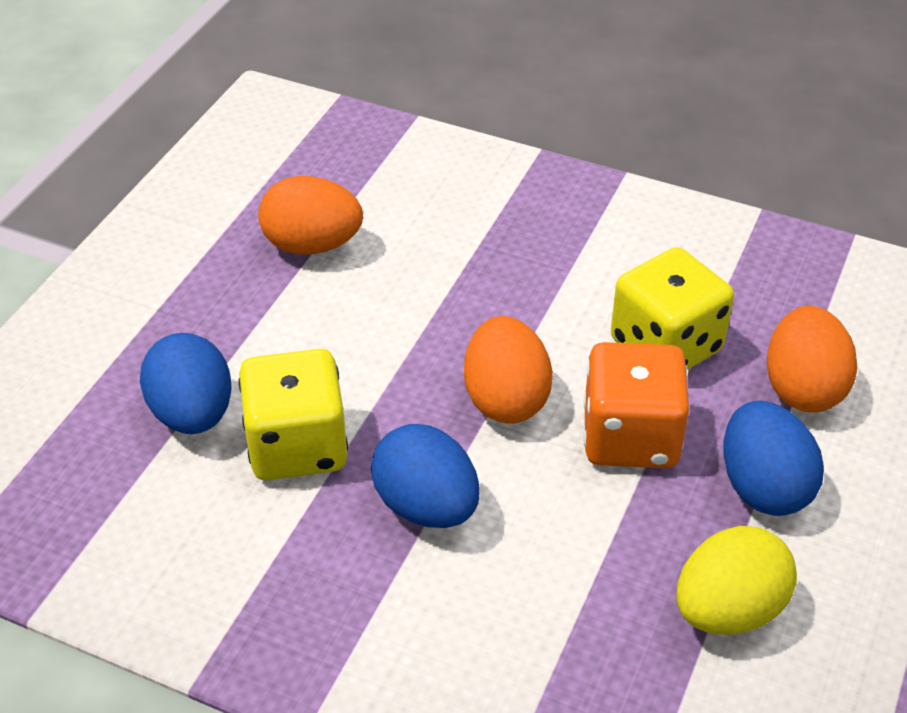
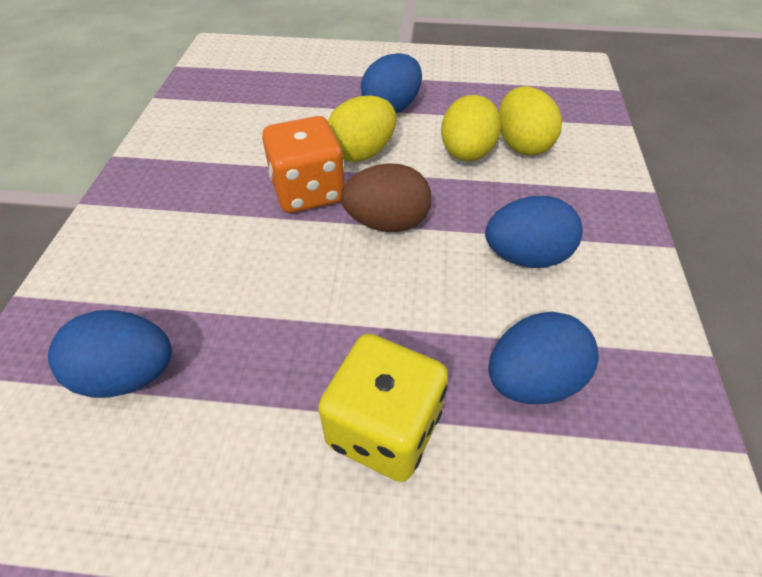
blue egg: [140,333,232,434] [371,424,480,528] [723,400,824,516] = 3 -> [48,310,172,398] [361,53,422,113] [485,196,582,268] [488,312,599,404] = 4
brown egg: none = 0 -> [341,163,432,232] = 1
orange egg: [258,176,363,254] [464,316,553,424] [767,306,857,412] = 3 -> none = 0
yellow dice: [239,349,348,480] [611,247,734,370] = 2 -> [318,334,448,482] = 1
yellow egg: [676,526,797,635] = 1 -> [328,96,396,162] [441,95,501,161] [499,86,562,156] = 3

